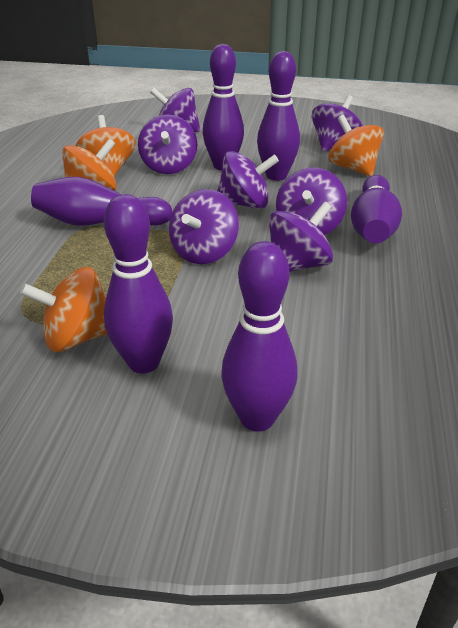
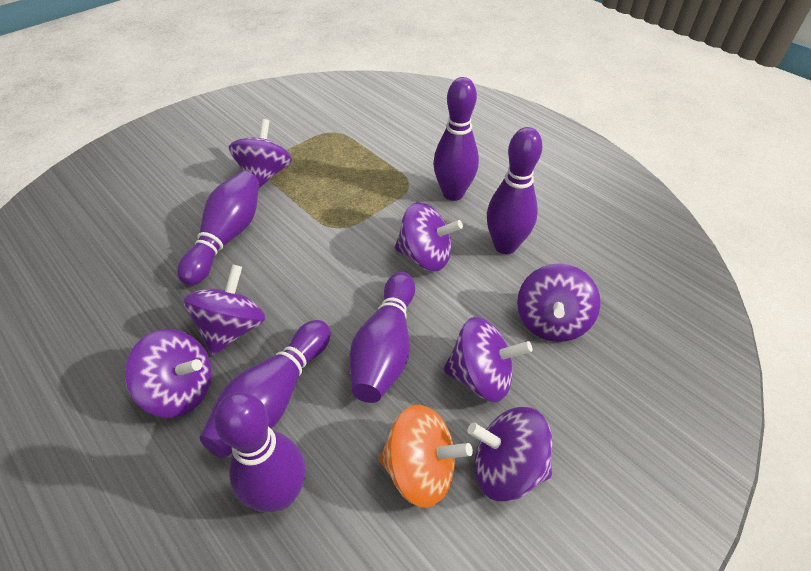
orange spinning top: [20,267,107,352] [62,138,117,191] [76,115,136,177] [328,115,384,177] = 4 -> [379,405,473,508] = 1

